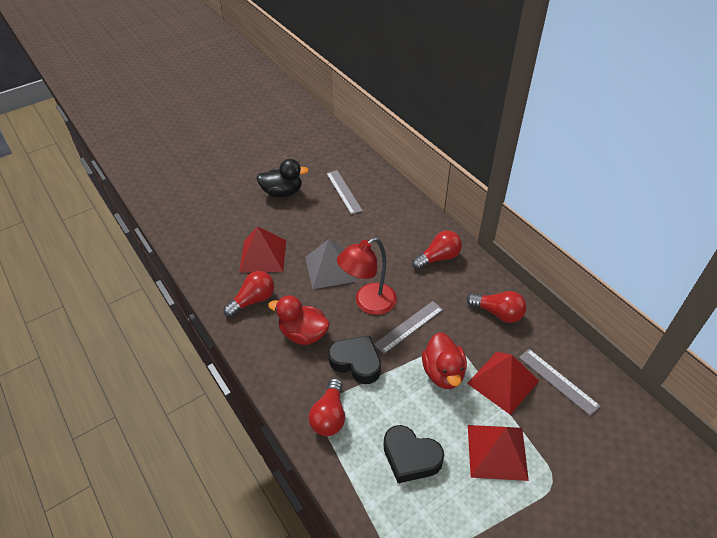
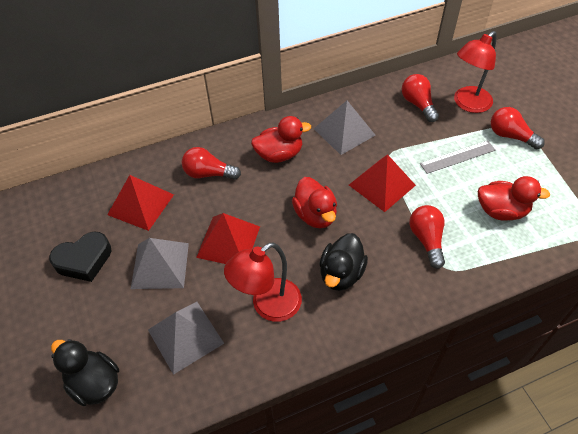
black duck: [256,159,309,197] = 1 -> [51,339,119,406] [320,233,368,291] = 2
black heart: [328,336,381,384] [384,425,444,483] = 2 -> [49,231,111,282] = 1
grey pyramid: [305,240,357,289] = 1 -> [131,238,189,289] [148,302,224,375] [314,101,375,155] = 3
grey ruler: [326,170,363,215] [374,301,443,354] [519,349,600,416] = 3 -> [420,140,496,174] = 1
red duck: [268,295,330,345] [422,332,467,389] = 2 -> [251,116,311,163] [292,177,337,229] [478,176,550,221] = 3
red lamp: [337,237,397,315] = 1 -> [224,242,302,322] [454,31,497,113] = 2

